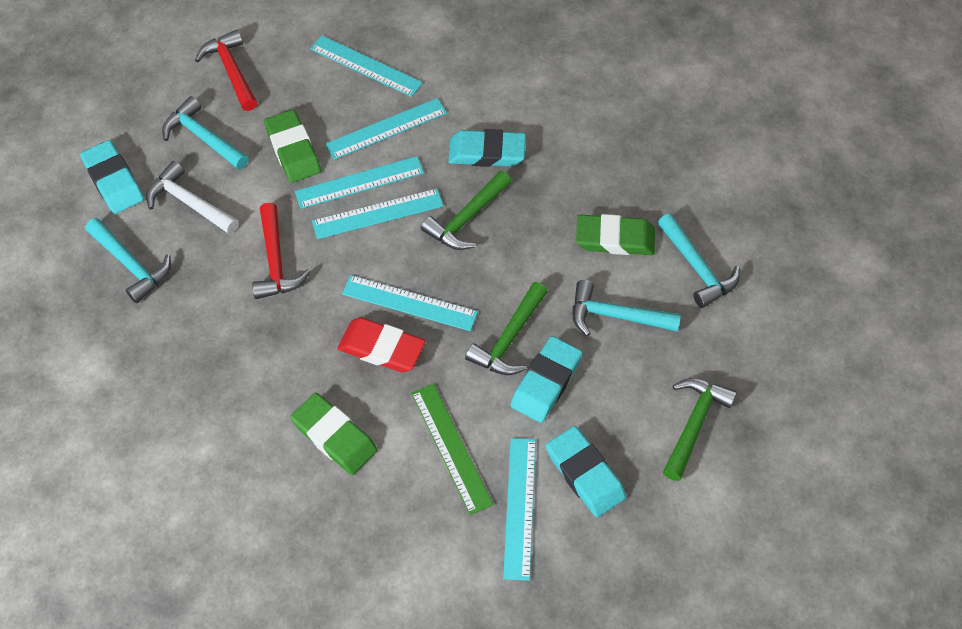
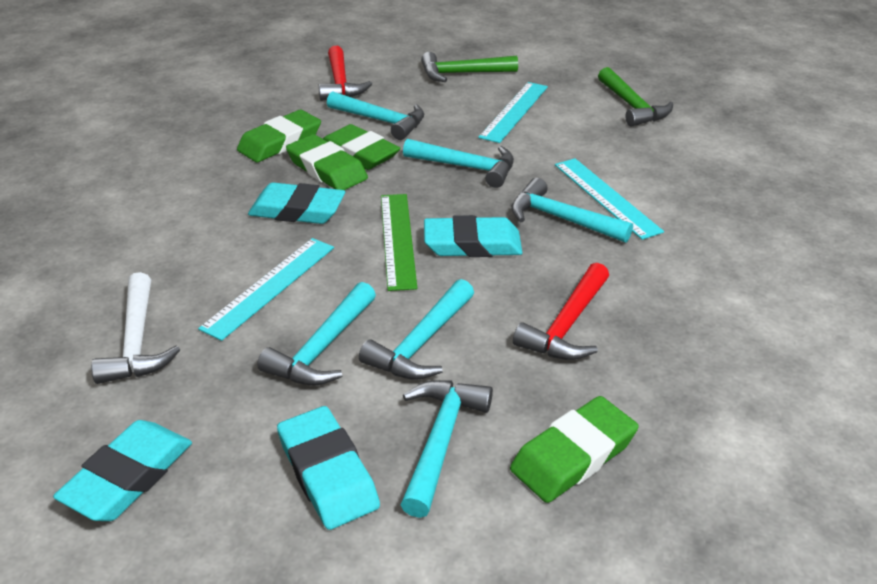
green eraser: [264,110,321,183] [290,393,378,475] [576,214,655,255] = 3 -> [237,110,321,162] [286,134,368,190] [323,124,401,170] [510,396,639,503] = 4
green hammer: [421,171,511,250] [465,282,548,375] [663,378,737,481] = 3 -> [421,52,518,82] [598,67,673,127] = 2
red eraser: [337,318,426,372] = 1 -> none = 0
turquoise hammer: [85,218,171,303] [162,96,249,170] [573,280,681,336] [658,214,740,308] = 4 -> [257,282,376,386] [327,91,424,140] [359,279,474,380] [401,380,493,518] [403,139,514,188] [511,178,633,243] = 6
turquoise ruler: [295,156,424,209] [310,35,423,97] [312,189,444,239] [325,98,447,160] [342,275,478,331] [503,438,536,581] = 6 -> [198,238,334,341] [478,82,548,143] [555,158,664,240] = 3

